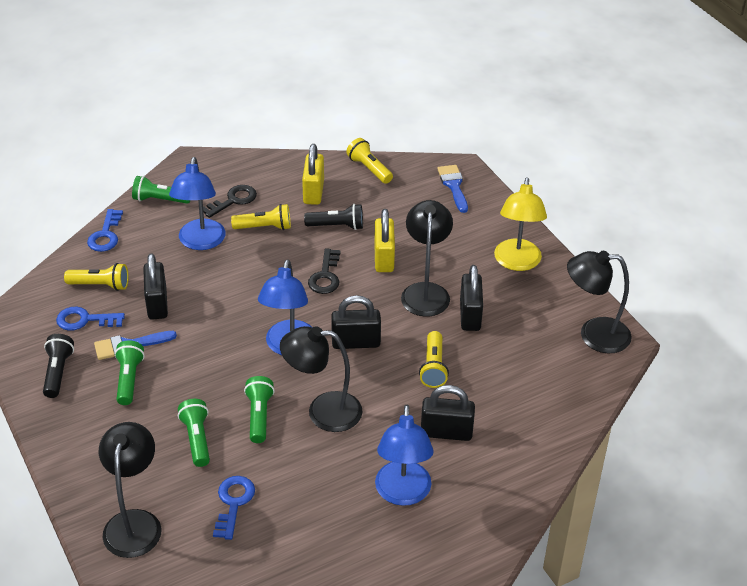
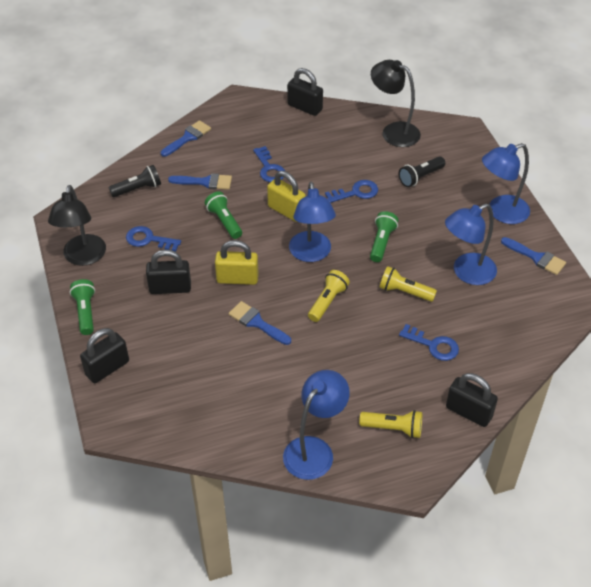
black key: [203,185,257,218] [308,248,341,294] = 2 -> none = 0
black lamp: [99,422,162,558] [280,326,363,432] [401,200,453,317] [567,251,632,353] = 4 -> [48,185,106,266] [371,60,421,147] = 2
blue brush: [94,331,177,360] [437,165,468,213] = 2 -> [161,120,211,157] [168,173,232,190] [228,301,291,345] [501,237,566,275] = 4
blue key: [56,307,125,331] [87,209,123,252] [213,476,255,540] = 3 -> [126,226,181,252] [253,146,285,182] [325,180,378,203] [399,324,459,361] = 4
blue lamp: [169,157,226,250] [258,260,313,355] [375,405,434,506] = 3 -> [283,370,350,480] [289,182,336,262] [445,203,497,285] [482,143,530,224] = 4
green flashlight: [115,340,145,405] [132,176,191,204] [178,399,210,467] [244,376,275,443] = 4 -> [70,279,95,335] [205,191,242,239] [370,211,399,262] = 3
yellow flashlight: [64,263,129,291] [231,204,291,230] [346,138,393,184] [419,331,449,388] = 4 -> [308,270,350,322] [359,410,422,438] [379,266,437,302] = 3
yellow lamp: [494,177,547,271] = 1 -> none = 0

